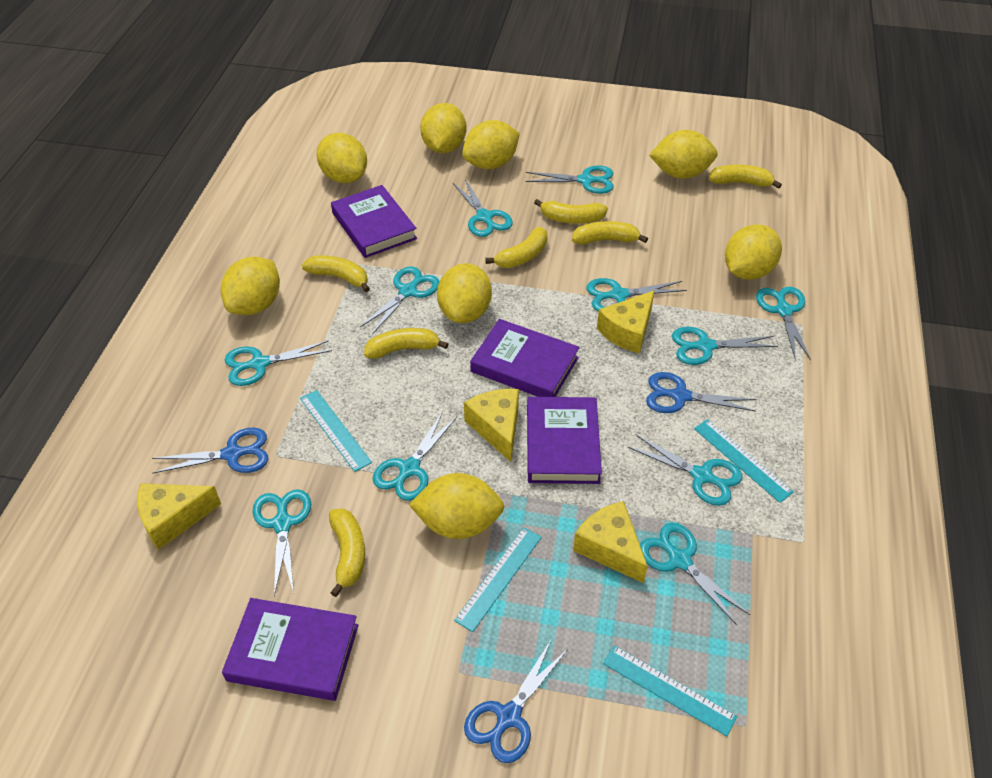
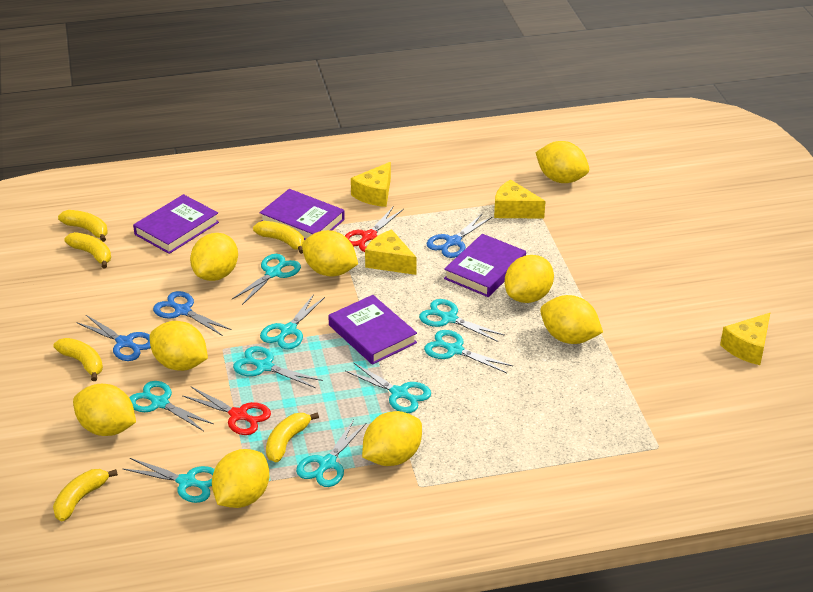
red scissors: none = 0 -> [182,387,271,435] [345,207,404,252] = 2
turquoise ruler: [300,390,372,472] [454,527,542,632] [603,645,737,736] [694,419,794,503] = 4 -> none = 0
turquoise scissors: [225,340,332,386] [253,489,311,596] [360,266,440,334] [372,411,457,501] [453,179,513,237] [526,165,614,194] [586,278,687,312] [628,435,742,506] [640,523,750,625] [672,327,778,365] [756,287,811,360] = 11 -> [123,458,215,503] [129,381,214,431] [232,254,301,305] [233,346,323,388] [260,294,325,349] [296,419,366,487] [345,362,431,413] [419,299,505,342] [424,330,513,373] = 9
yellow banana: [302,255,370,292] [329,508,365,597] [364,328,448,359] [485,227,548,268] [534,199,608,224] [572,221,648,245] [709,164,782,189] = 7 -> [53,469,118,521] [54,338,103,381] [58,210,108,242] [64,232,111,269] [253,221,304,254] [266,413,319,462] = 6
yellow lemon: [221,257,280,315] [316,133,367,183] [409,473,504,539] [420,103,467,153] [437,263,492,323] [462,120,520,169] [649,130,718,179] [725,224,782,280] = 8 -> [73,384,136,436] [149,321,208,371] [190,233,238,281] [212,449,270,508] [302,230,358,276] [362,411,422,466] [505,255,554,303] [535,141,589,183] [540,295,603,344] = 9

